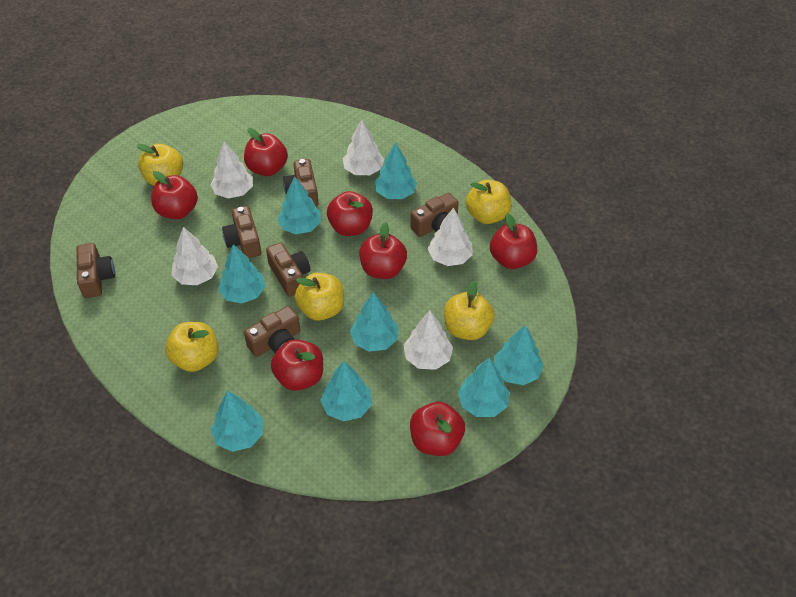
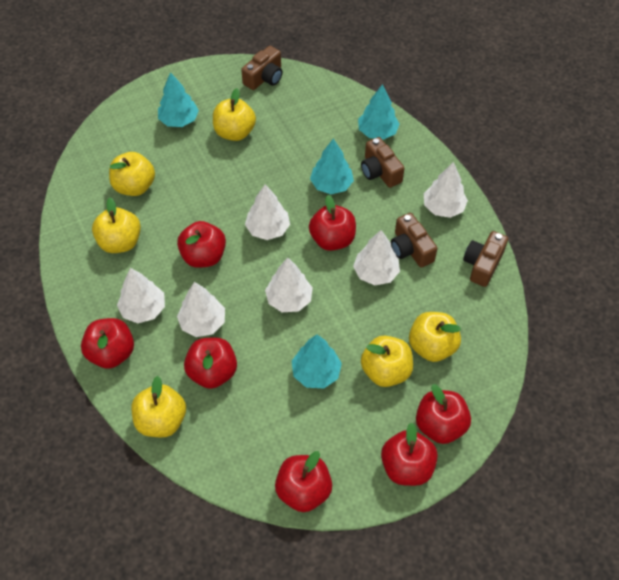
brown camera: [77,243,115,298] [222,206,261,258] [244,306,300,357] [266,242,310,297] [283,159,318,207] [410,193,459,237] = 6 -> [241,46,283,90] [361,137,404,188] [391,213,438,268] [463,231,508,287] = 4
turquoise tree: [211,391,263,452] [218,244,266,304] [277,176,321,234] [320,360,372,421] [350,292,398,352] [374,142,417,199] [458,358,509,417] [494,325,544,385] = 8 -> [158,72,199,127] [292,334,342,388] [310,139,354,194] [358,84,400,140] = 4
white tree: [171,227,218,285] [211,142,253,199] [343,119,384,175] [404,310,453,370] [428,207,473,266] = 5 -> [117,268,165,323] [177,282,225,337] [245,184,290,240] [265,258,313,312] [353,230,400,285] [424,162,468,218] = 6
yellow apple: [137,144,183,186] [165,322,218,372] [294,272,344,321] [444,281,494,340] [466,180,511,224] = 5 -> [92,197,141,253] [109,152,155,196] [131,376,186,437] [213,88,256,141] [361,336,413,387] [409,312,461,362] = 6

